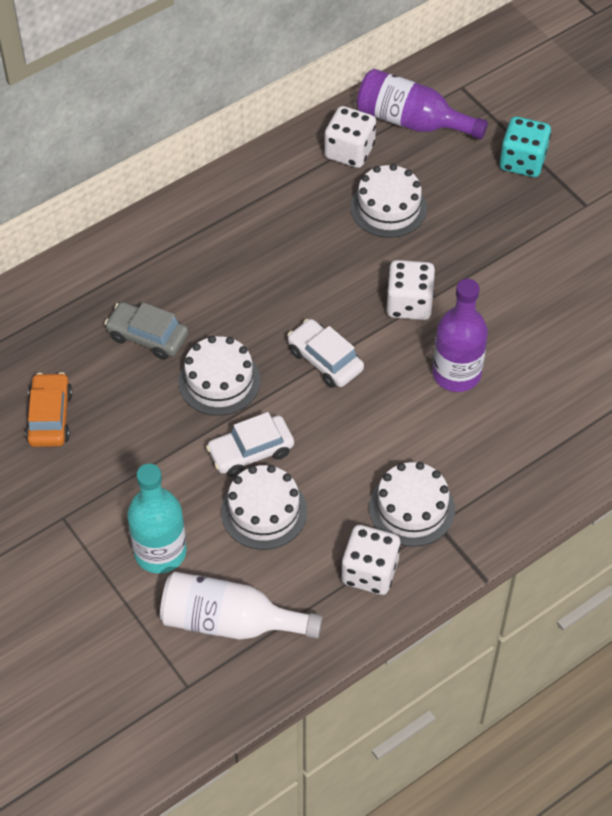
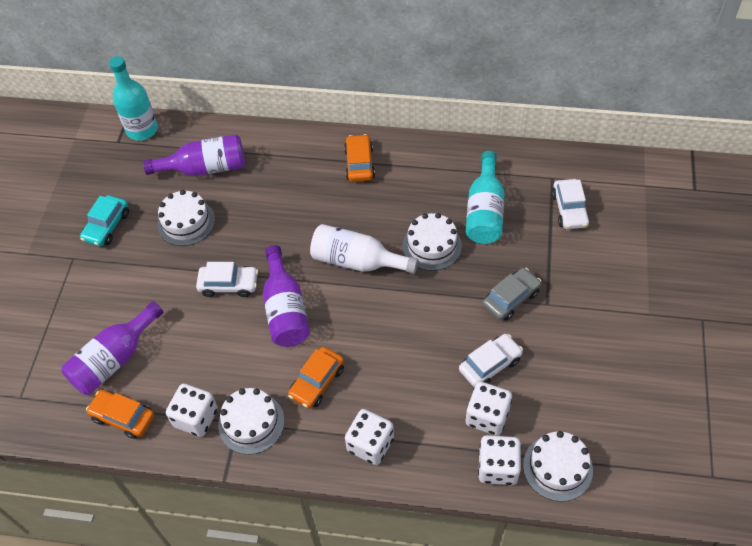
orange car: [25,372,73,447] = 1 -> [86,390,155,439] [288,347,344,409] [344,134,375,182] = 3
purple bottle: [357,69,488,139] [432,279,488,392] = 2 -> [61,301,164,395] [143,134,245,176] [263,245,310,347] = 3
turquoise bottle: [127,464,187,574] = 1 -> [109,56,158,141] [466,151,504,244] = 2
turquoise car: none = 0 -> [80,195,129,247] = 1
turquoise dice: [500,117,551,177] = 1 -> none = 0
white car: [206,412,294,477] [287,319,364,388] = 2 -> [196,262,258,297] [459,334,523,387] [552,179,590,229] = 3
white dice: [324,106,376,168] [341,525,401,595] [386,260,435,320] = 3 -> [166,384,218,437] [345,409,394,465] [466,382,512,436] [478,435,521,485] = 4

